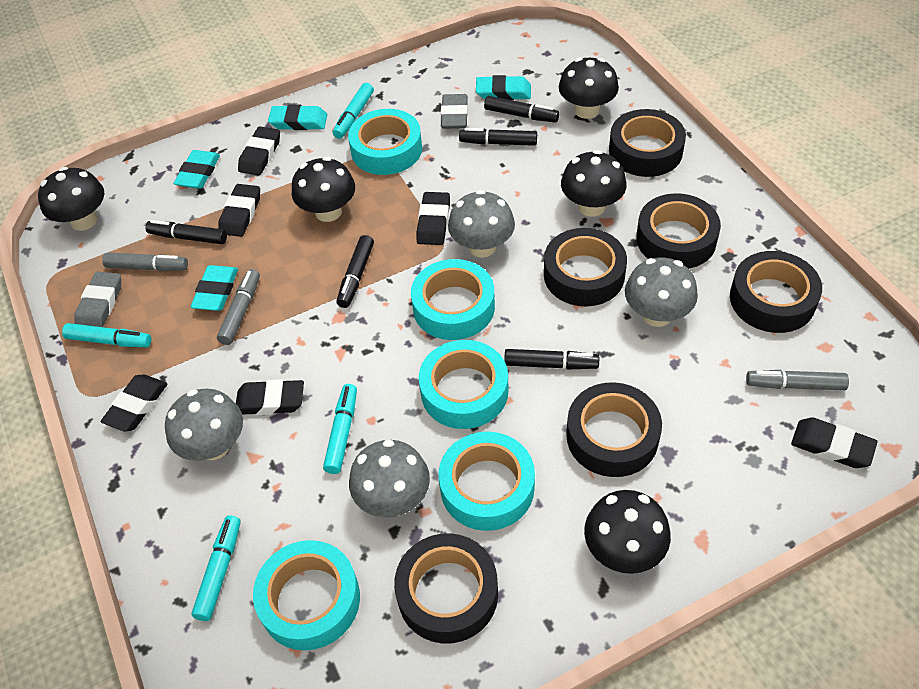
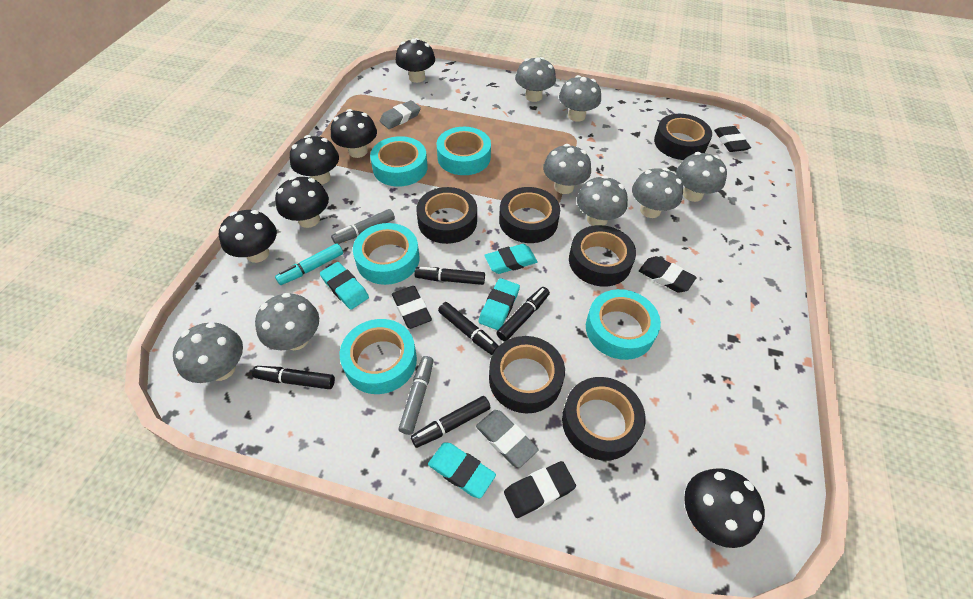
black eraser: [101,375,168,432] [218,184,260,237] [236,379,304,415] [238,126,280,176] [417,192,450,245] [791,418,877,468] = 6 -> [392,286,432,329] [504,461,576,518] [639,256,697,293] [714,126,751,152] = 4
black mushroom: [38,167,104,231] [292,157,355,222] [559,57,619,119] [561,150,626,217] [584,490,671,574] = 5 -> [219,210,277,263] [275,176,329,228] [290,135,339,185] [331,109,377,158] [396,38,435,83] [684,468,765,548] = 6
grey marker: [102,253,188,271] [217,269,260,345] [746,370,849,390] = 3 -> [331,209,395,244] [398,356,433,435] = 2
grey mushroom: [165,389,243,461] [349,439,430,518] [448,190,515,258] [625,258,698,327] = 4 -> [173,322,243,383] [255,293,319,350] [515,57,556,102] [543,144,591,194] [559,75,601,122] [577,175,628,226] [632,168,683,218] [676,152,727,202] = 8
turquoise marker: [62,323,151,347] [191,515,241,621] [323,384,357,474] [333,83,374,139] = 4 -> [275,243,343,285] = 1

